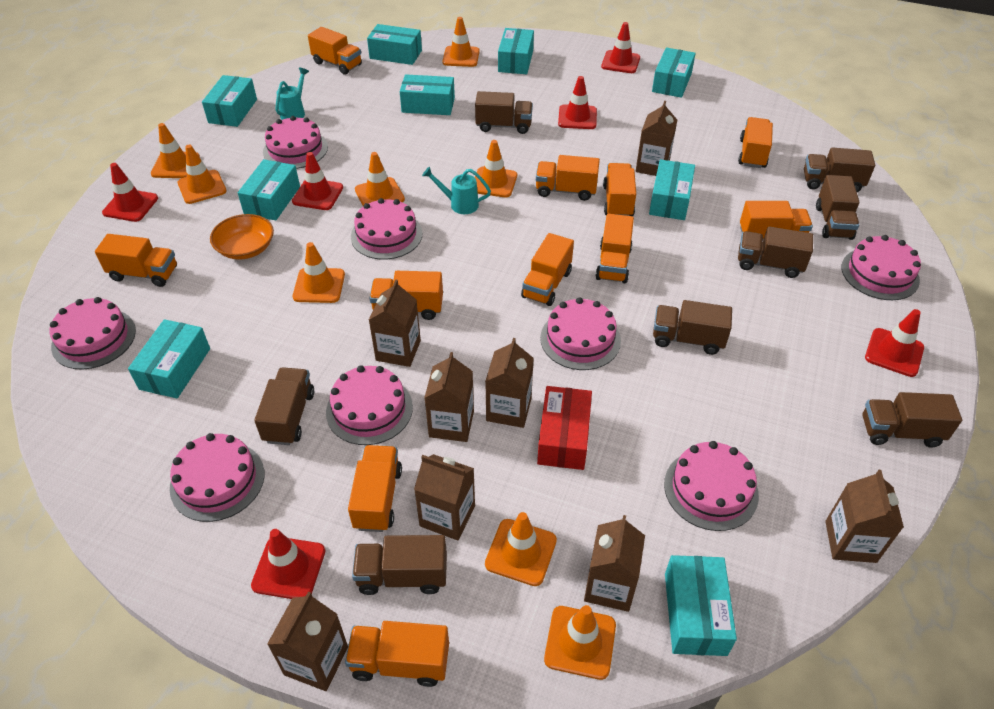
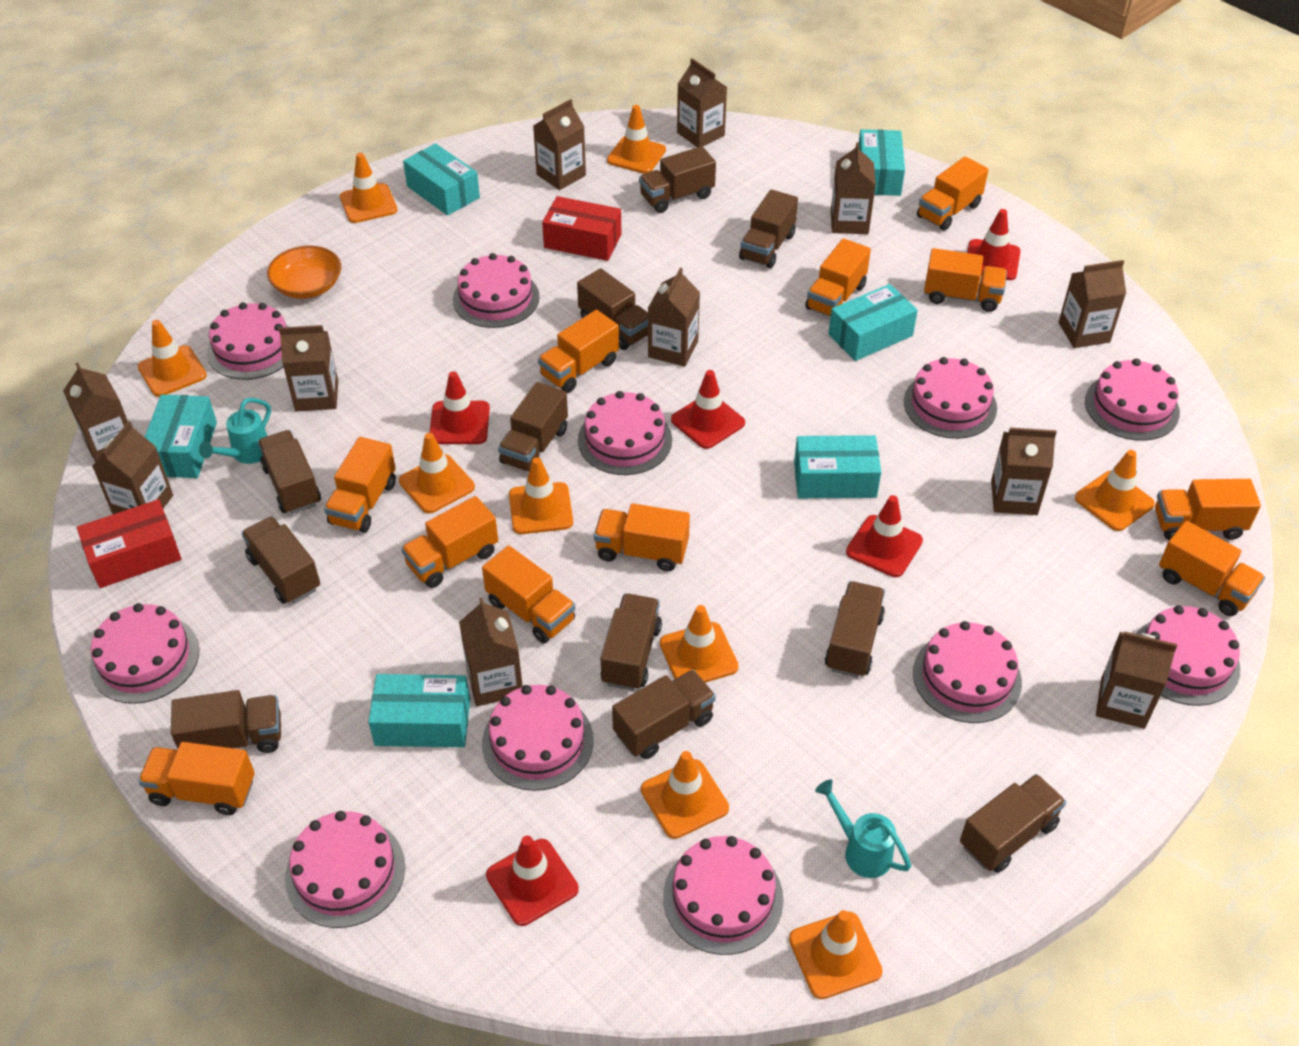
brown carton: [267,592,348,691] [369,280,421,367] [414,454,475,540] [424,352,474,442] [485,338,534,428] [584,515,645,612] [636,101,677,176] [825,470,904,563] = 8 -> [63,362,128,462] [92,421,173,514] [279,325,338,412] [459,598,523,706] [533,99,586,190] [648,268,700,367] [677,58,727,147] [831,142,876,234] [991,428,1057,515] [1059,260,1126,348] [1096,632,1177,729] = 11
brown truck: [254,367,314,445] [352,535,447,595] [475,91,533,134] [653,300,732,355] [738,226,813,278] [804,147,875,192] [816,175,859,240] [863,392,962,448] = 8 -> [171,690,281,753] [241,516,320,604] [258,430,321,514] [498,382,568,471] [577,268,648,350] [600,594,662,691] [612,670,716,759] [639,146,716,213] [739,189,798,268] [825,581,885,678] [960,774,1066,873] = 11
orange traffic cone: [151,123,200,178] [177,145,227,204] [293,242,345,303] [355,152,405,206] [442,17,480,67] [475,140,517,197] [485,512,557,586] [544,605,616,680] = 8 -> [138,320,207,397] [340,153,398,223] [399,433,475,513] [509,457,573,534] [607,105,666,174] [641,751,729,839] [660,605,739,683] [789,910,883,999] [1075,450,1155,531] = 9
pink cake: [50,297,136,370] [170,433,264,522] [263,116,328,169] [326,365,413,445] [351,198,422,259] [540,297,621,370] [664,441,759,531] [841,235,921,300] = 8 -> [90,603,199,704] [207,302,289,380] [285,811,405,928] [453,253,540,328] [482,685,594,791] [578,391,672,475] [663,836,784,955] [904,357,997,439] [913,621,1022,723] [1085,359,1180,441] [1136,605,1240,706] = 11
red box: [537,386,592,470] = 1 -> [77,499,182,588] [542,196,621,261] = 2
red traffic cone: [102,163,158,222] [251,529,325,599] [292,152,343,210] [558,76,597,129] [601,22,640,73] [865,309,924,377] = 6 -> [429,371,490,444] [486,836,579,926] [671,370,745,449] [846,495,923,577] [967,209,1021,280] = 5
turquoise box: [128,319,210,398] [202,75,257,127] [238,159,300,220] [367,24,422,65] [400,74,455,115] [498,28,534,74] [649,159,695,220] [652,47,696,98] [665,555,737,656] = 9 -> [145,394,217,478] [368,674,470,747] [403,143,480,216] [794,435,881,498] [828,284,918,361] [859,129,905,196] = 6

